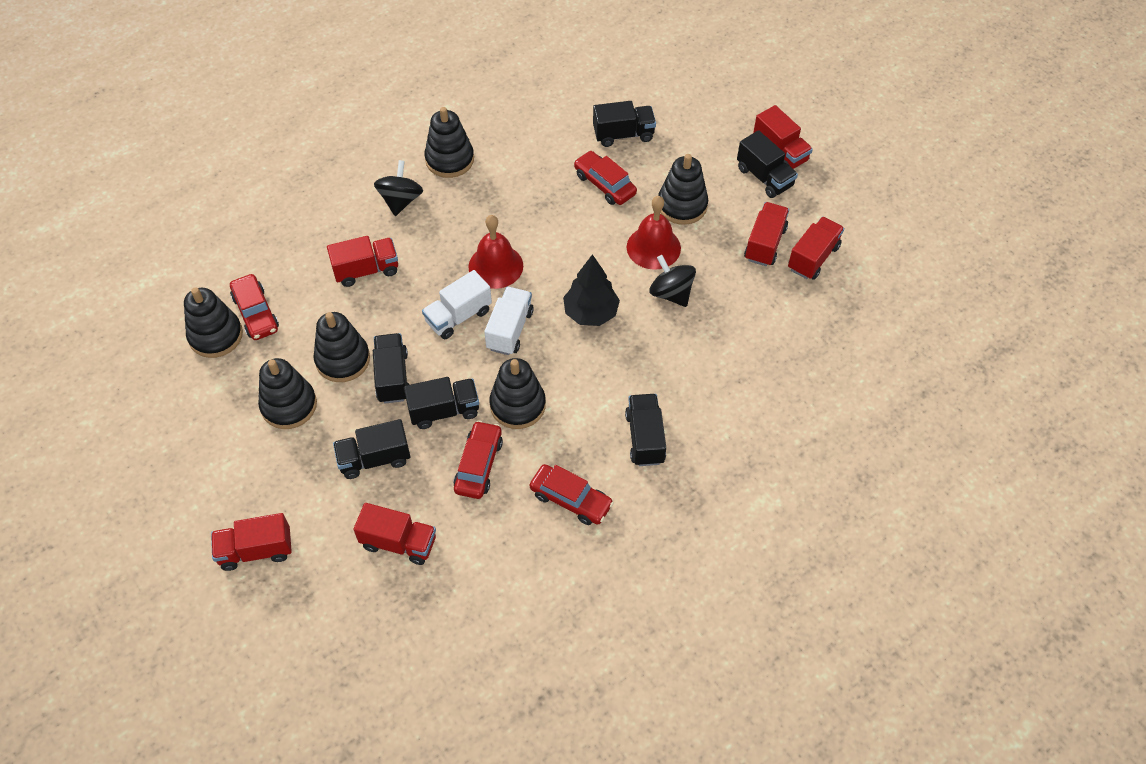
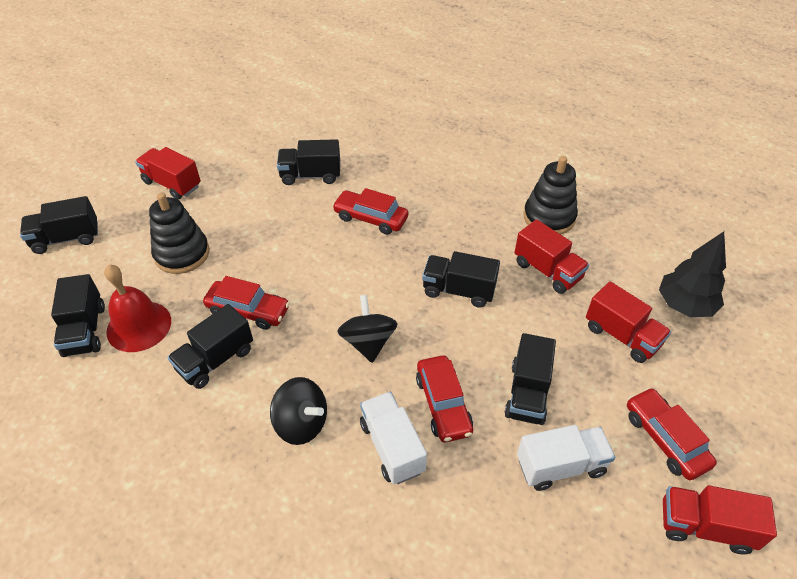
black stacking toy: [184,287,243,358] [258,358,317,429] [313,312,370,382] [424,107,474,178] [489,358,546,429] [658,154,708,225] = 6 -> [149,193,209,274] [523,156,578,234] = 2
red bell: [468,215,523,289] [627,196,681,270] = 2 -> [104,265,171,352] = 1
red truck: [211,513,292,571] [327,236,398,287] [353,503,436,565] [744,202,789,266] [753,105,813,169] [788,217,844,280] = 6 -> [135,147,201,200] [514,219,589,294] [586,281,671,363] [663,485,777,554] = 4

